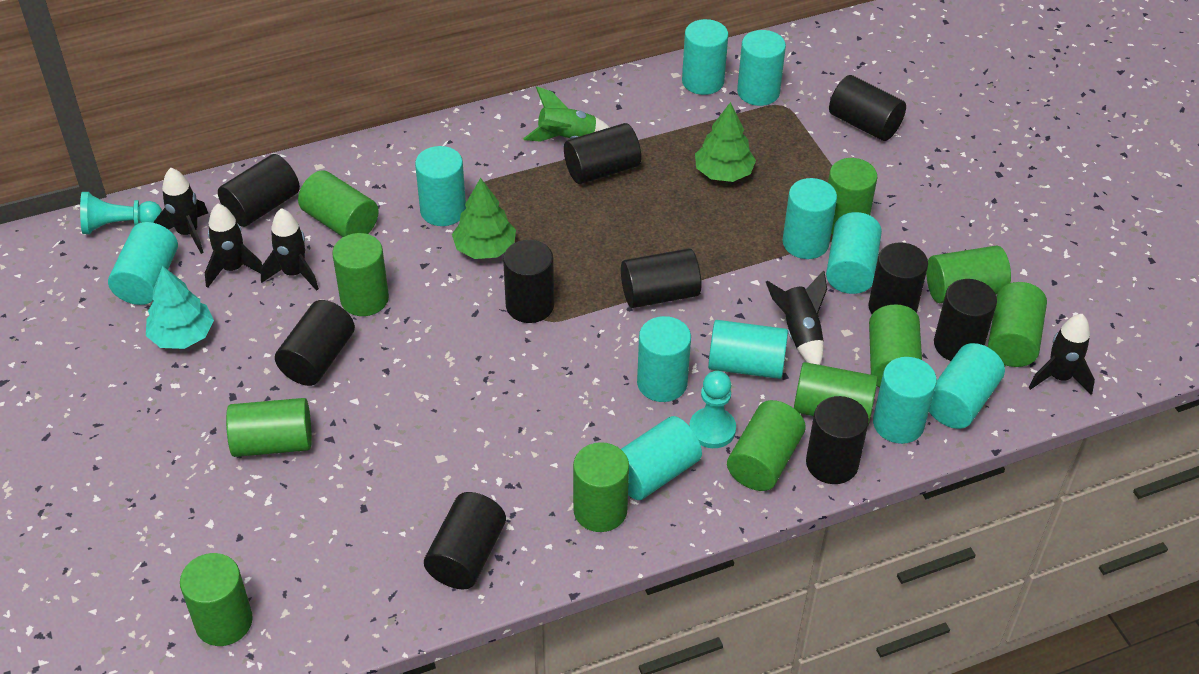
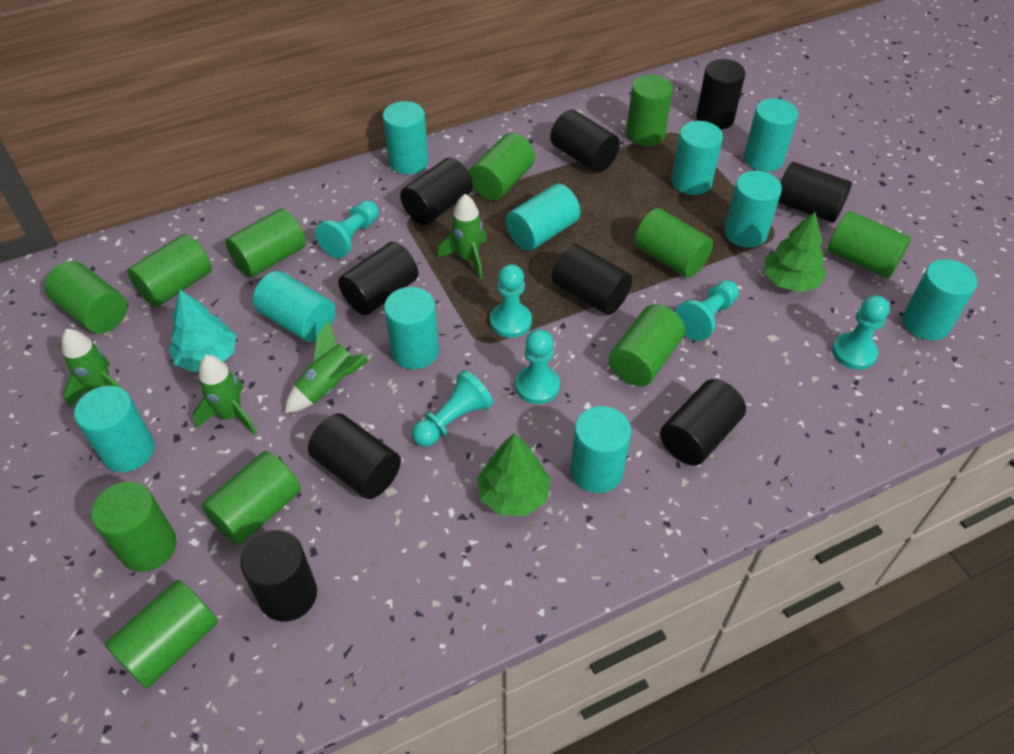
black cylinder: [218,154,300,227] [275,300,355,386] [424,492,506,589] [503,240,554,323] [564,123,641,184] [621,248,701,308] [806,396,869,484] [829,75,906,141] [868,242,928,314] [934,279,997,361] = 10 -> [240,530,317,622] [308,413,401,499] [338,242,418,315] [400,158,473,225] [550,110,620,172] [552,244,632,315] [660,379,746,466] [696,59,746,130] [778,162,852,223] = 9
black rocket: [154,168,208,254] [205,203,262,288] [260,208,319,291] [766,270,827,365] [1028,314,1095,395] = 5 -> none = 0
green rocket: [524,86,610,142] = 1 -> [62,329,123,408] [193,355,257,435] [285,321,369,413] [437,194,487,279] = 4
turquoise cylinder: [108,222,178,305] [415,146,466,226] [621,416,702,500] [637,316,691,402] [682,19,728,95] [708,320,788,379] [737,30,786,106] [782,178,837,259] [826,212,882,294] [873,357,937,444] [929,343,1005,429] = 11 -> [74,386,155,472] [253,271,336,342] [383,101,429,174] [384,287,439,369] [506,184,580,251] [571,406,631,493] [671,121,723,195] [724,171,782,248] [744,98,798,172] [903,259,977,340] = 10
turquoise pawn: [80,192,162,234] [689,371,736,448] = 2 -> [315,200,379,258] [412,370,493,447] [490,264,532,338] [516,329,560,404] [675,280,739,341] [832,295,890,370] = 6

